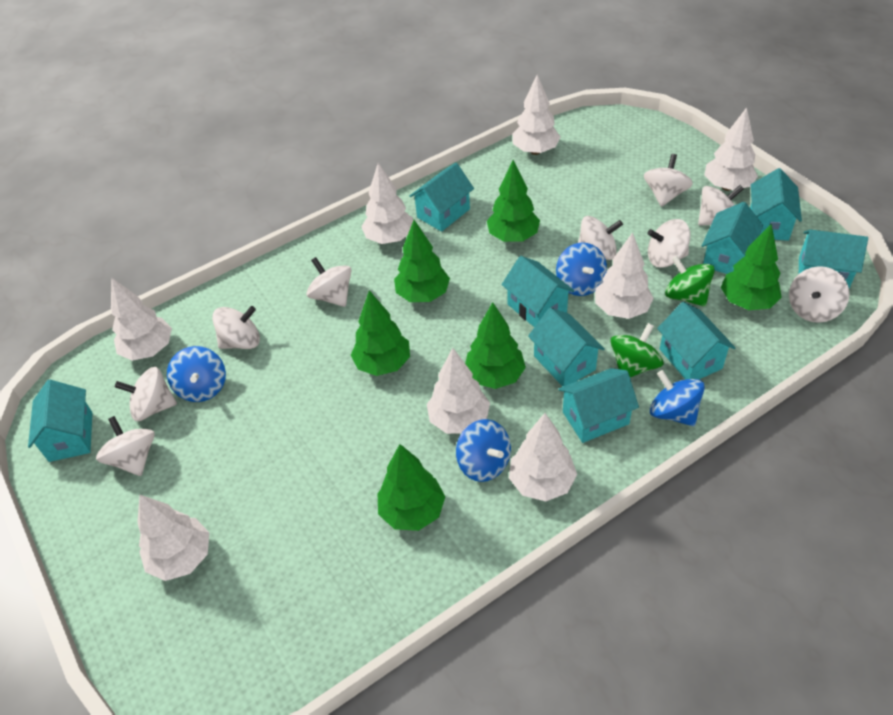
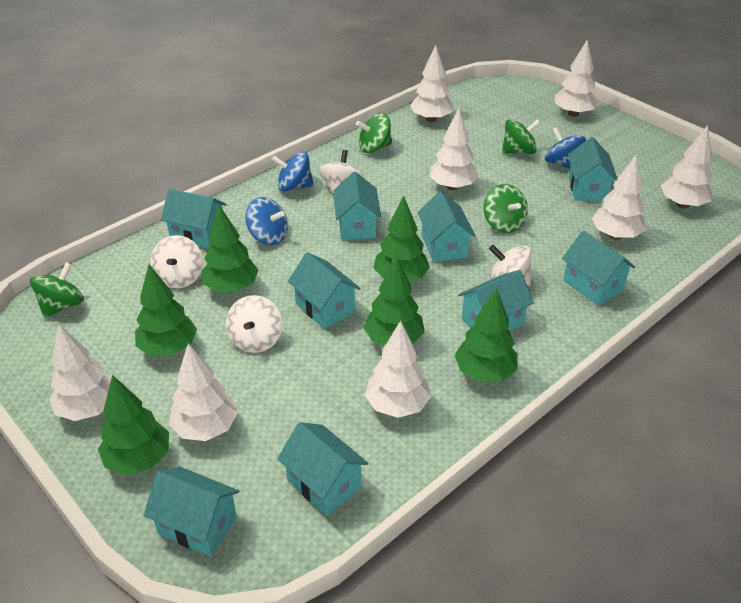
blue spinning top: [167,346,226,402] [456,419,511,482] [556,242,607,296] [650,370,705,426] = 4 -> [245,197,288,245] [272,152,314,192] [545,127,586,169] = 3
green spinning top: [610,323,664,377] [665,256,715,307] = 2 -> [30,262,84,318] [356,113,392,153] [484,184,528,233] [502,119,540,154] = 4
white spinning top: [96,416,155,476] [115,367,177,421] [212,306,260,349] [306,257,352,307] [578,216,623,260] [644,154,693,207] [648,219,690,268] [698,185,744,226] [789,266,850,323] = 9 -> [150,235,203,288] [226,295,282,353] [319,150,364,193] [489,245,532,286] = 4

